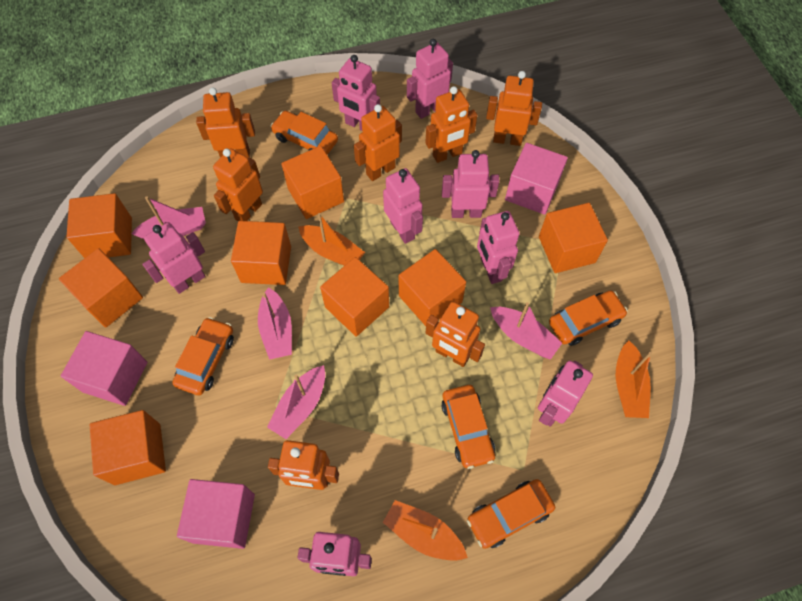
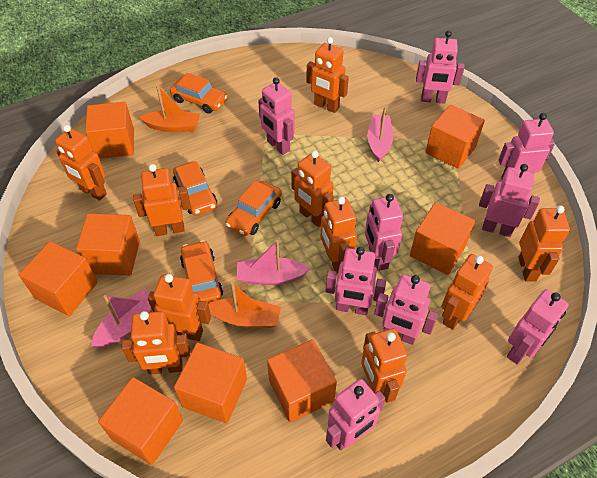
orange boat: [298,213,365,266] [383,500,468,561] [616,340,652,418] = 3 -> [139,85,200,132] [208,282,281,328] = 2
orange car: [172,317,234,395] [271,111,338,155] [441,385,495,469] [467,479,555,549] [549,290,628,346] = 5 -> [170,73,228,114] [173,161,217,215] [180,240,223,304] [225,180,282,236] = 4
orange robot: [196,87,255,158] [213,148,263,221] [268,440,339,490] [354,104,402,181] [425,86,477,163] [426,301,485,367] [486,71,542,146] = 7 -> [55,125,107,201] [122,311,190,375] [133,164,191,236] [148,274,211,341] [291,151,334,227] [306,37,349,113] [321,196,357,273] [361,328,408,403] [441,254,493,330] [518,205,570,282] = 10
pink boat: [131,196,206,239] [258,287,292,360] [267,365,325,439] [490,302,562,360] = 4 -> [91,289,152,348] [237,240,310,285] [367,106,394,162] = 3
pink cube: [61,331,147,406] [177,479,255,549] [505,143,568,215] = 3 -> none = 0
pink robot: [142,222,205,294] [297,532,372,576] [332,55,380,131] [383,168,423,244] [407,39,453,119] [442,150,499,218] [477,211,519,284] [538,361,593,427] = 8 -> [258,77,295,155] [326,247,386,315] [326,379,385,450] [365,194,403,271] [374,274,438,345] [416,31,465,104] [479,164,540,237] [498,113,555,179] [507,289,569,365] = 9

